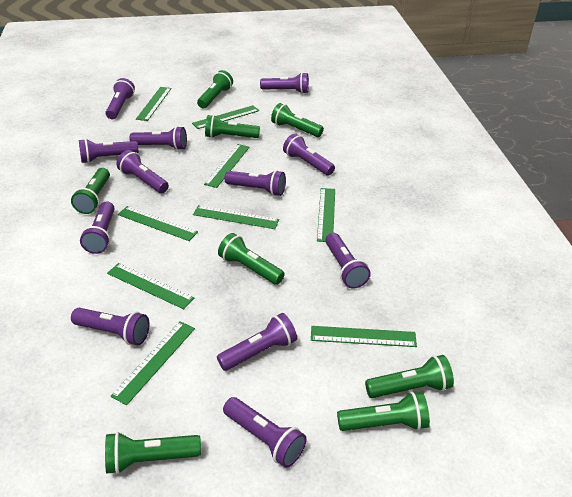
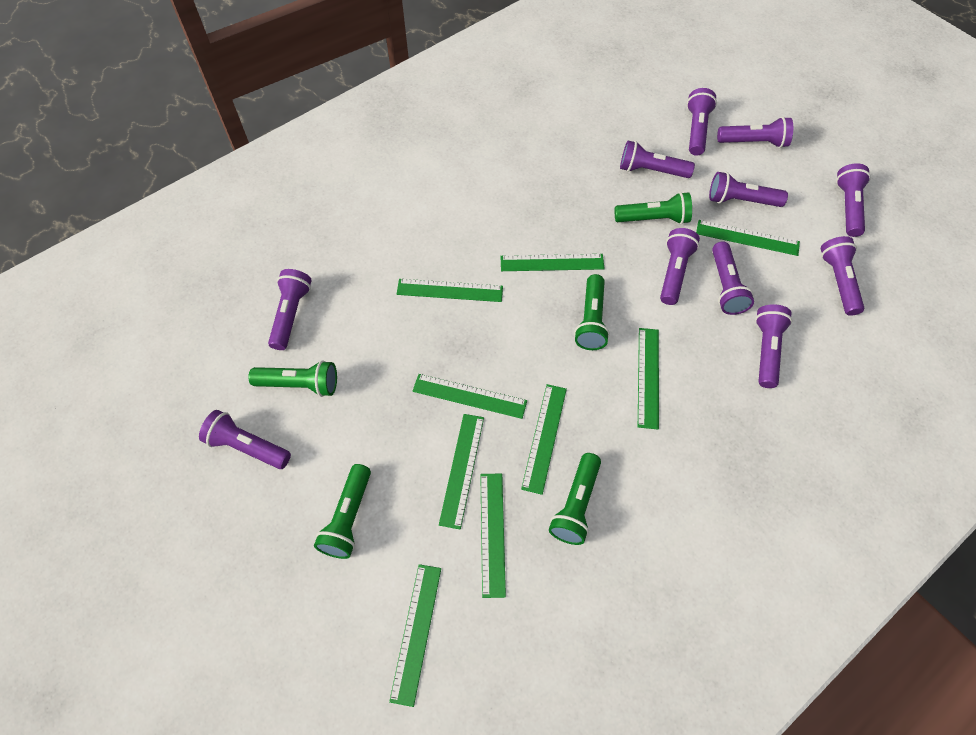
green flashlight: [71,168,110,214] [105,432,201,474] [197,70,233,109] [205,115,260,138] [218,233,285,285] [271,103,324,137] [337,392,430,431] [365,355,454,398] = 8 -> [248,360,337,397] [314,464,371,559] [549,453,601,545] [574,274,610,350] [615,192,692,224] = 5
purple flashlight: [71,308,150,345] [79,139,138,163] [80,201,115,254] [105,78,135,119] [117,150,169,193] [129,126,187,150] [217,313,297,371] [223,397,307,468] [224,170,286,196] [260,72,309,94] [283,133,335,176] [325,233,371,288] = 12 -> [199,410,291,469] [268,269,312,350] [620,140,695,178] [660,228,700,305] [687,88,717,156] [709,172,788,207] [712,241,754,315] [717,117,793,148] [755,304,792,388] [821,236,864,316] [836,163,871,237] = 11

